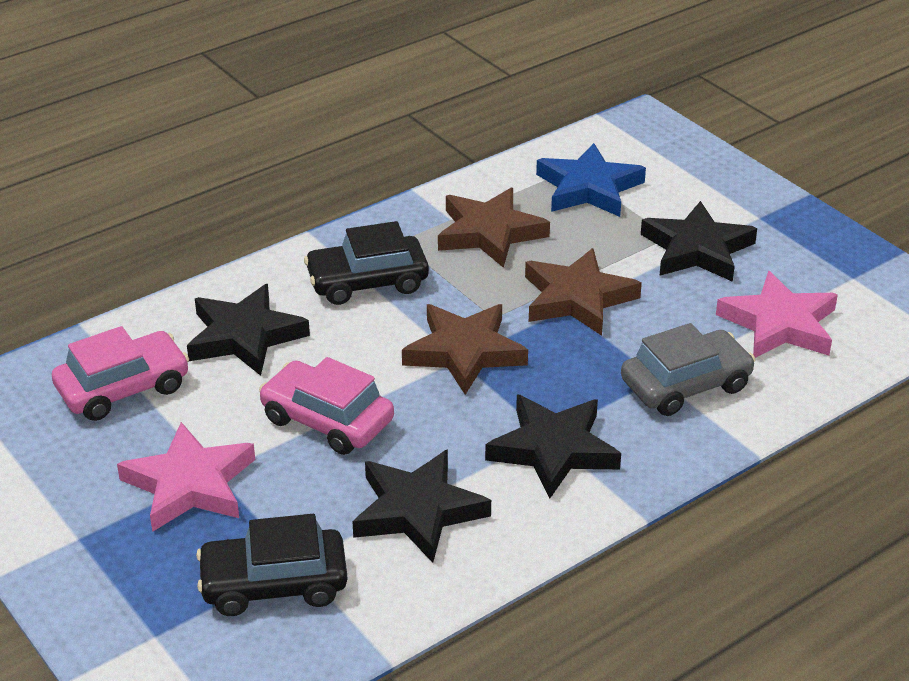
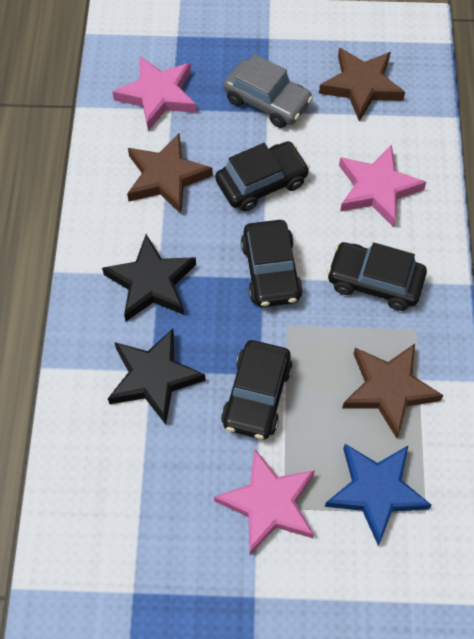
black car: [196,514,347,616] [304,221,429,305] = 2 -> [215,141,310,211] [221,340,293,439] [241,220,303,307] [327,242,427,311] = 4
black star: [187,284,310,376] [352,449,491,563] [485,394,621,498] [641,201,757,282] = 4 -> [102,234,196,321] [108,329,206,425] = 2
pink car: [52,326,189,421] [259,357,394,455] = 2 -> none = 0
pink star: [117,422,255,532] [716,271,838,358] = 2 -> [112,56,197,131] [214,449,315,555] [339,145,426,227] = 3

